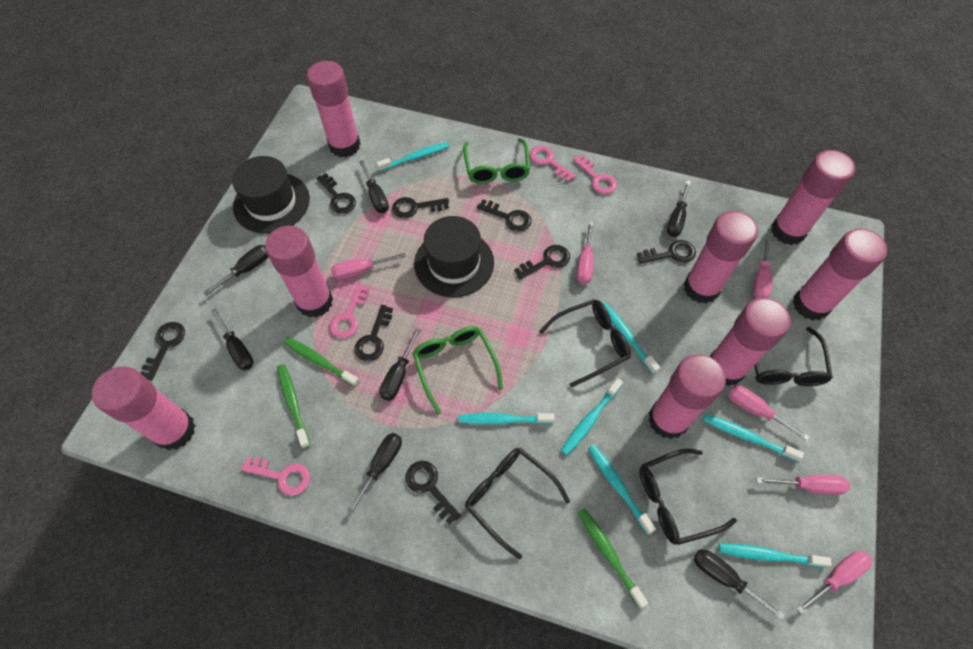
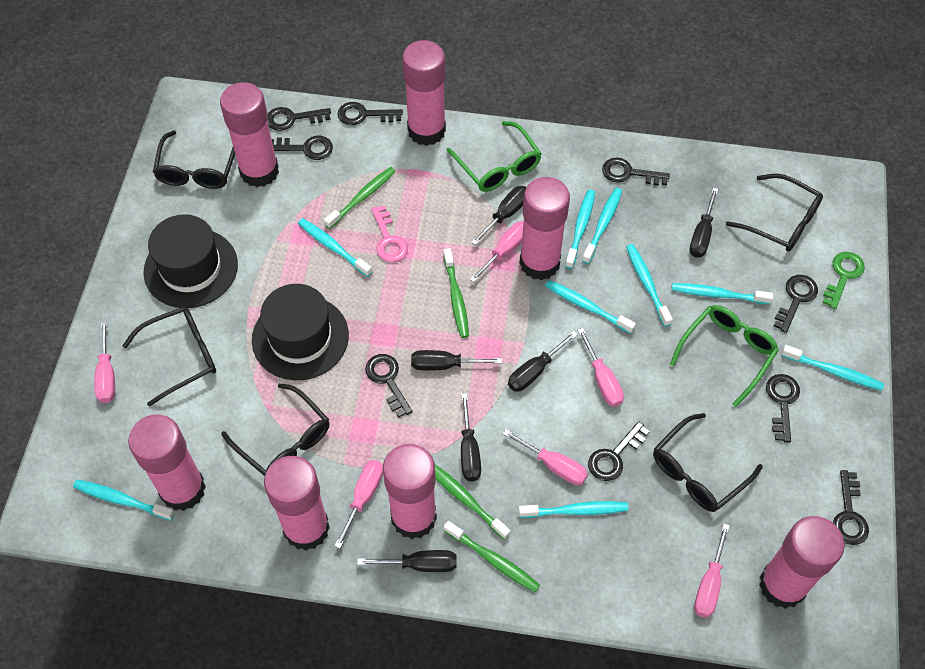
black glasses: [465,447,570,559] [539,299,631,387] [640,449,737,545] [754,327,833,386] = 4 -> [122,307,216,407] [153,130,235,189] [221,383,329,476] [653,413,763,512] [726,173,823,252] = 5
black key: [141,322,185,381] [316,173,356,214] [354,305,393,361] [392,197,449,218] [406,461,461,525] [477,200,532,232] [514,245,570,279] [637,240,696,264] = 8 -> [267,107,331,131] [272,136,333,160] [337,102,403,125] [365,354,413,417] [588,421,650,481] [602,157,670,186] [766,374,800,443] [774,275,818,333] [833,470,869,545] = 9
black screwdriver: [204,245,268,296] [211,308,254,371] [347,433,402,515] [359,160,389,213] [380,328,420,401] [667,181,691,237] [694,549,785,620] = 7 -> [357,550,457,572] [411,350,502,371] [461,393,481,481] [471,186,527,245] [508,331,578,392] [690,188,718,258] = 6
green key: none = 0 -> [823,252,865,309] = 1
green toothbrush: [277,364,310,449] [284,337,359,387] [578,508,648,608] = 3 -> [324,167,396,229] [435,465,511,540] [443,248,469,338] [444,521,540,592] = 4
pink glue stick: [92,366,196,450] [265,225,333,318] [307,61,361,157] [648,354,726,439] [684,211,758,304] [710,298,791,386] [771,150,855,245] [793,228,887,321] = 8 -> [128,415,206,511] [220,82,279,187] [264,456,330,551] [383,444,437,539] [402,40,446,146] [519,177,570,280] [759,516,845,609] = 7
pink key: [241,457,310,496] [329,284,369,339] [529,146,576,182] [573,155,617,194] = 4 -> [371,205,408,262] = 1
turquoise toothbrush: [376,142,450,172] [458,413,555,425] [561,378,623,455] [588,445,656,535] [603,302,660,374] [703,414,804,462] [719,543,832,568] = 7 -> [73,479,175,521] [298,218,373,277] [519,501,628,518] [545,280,636,334] [565,189,595,269] [582,188,622,264] [626,244,673,327] [671,283,773,304] [781,345,884,391] = 9

